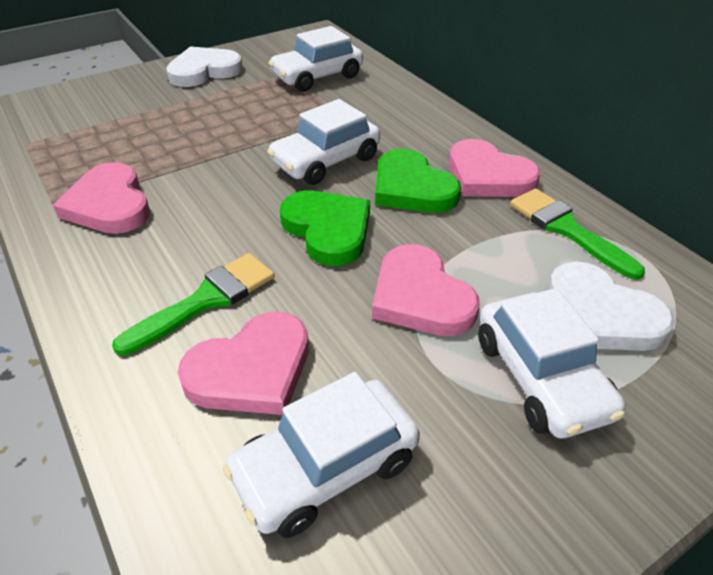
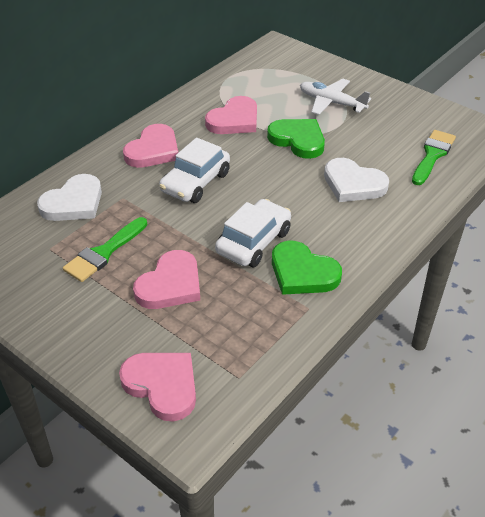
white car: [222,372,420,538] [267,99,380,185] [269,26,363,92] [478,288,626,438] = 4 -> [159,138,230,203] [215,199,291,267] = 2
white plane: none = 0 -> [300,79,371,115] = 1

